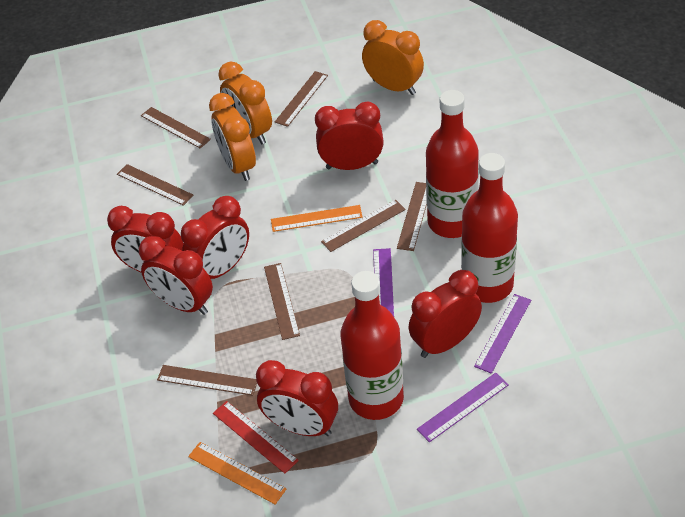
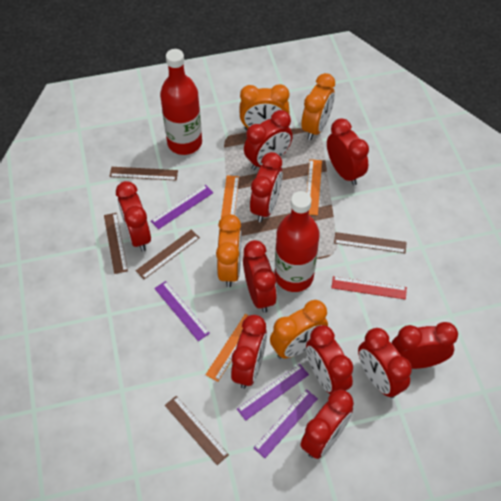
brown ruler: [117,164,194,206] [141,107,211,149] [157,365,257,396] [264,263,300,340] [275,71,328,127] [321,200,406,252] [397,182,427,251] = 7 -> [104,213,128,274] [109,167,178,180] [136,230,200,279] [165,396,229,465] [334,232,406,253] = 5
orange clock: [209,93,256,181] [218,61,272,145] [362,20,424,95] = 3 -> [216,214,241,287] [240,84,290,130] [270,300,328,359] [301,73,335,140] = 4
orange ruler: [188,442,287,505] [271,205,363,232] = 2 -> [206,314,249,382] [219,175,239,231] [307,159,322,215] = 3
purple ruler: [373,248,394,317] [417,373,509,442] [474,294,531,374] = 3 -> [151,185,214,229] [154,281,210,341] [237,364,309,421] [254,389,318,458] = 4
red bottle: [341,271,404,420] [426,90,479,238] [461,153,518,303] = 3 -> [160,49,202,155] [275,191,320,292] = 2
red clock: [107,206,184,272] [139,236,213,315] [181,196,249,279] [256,360,338,436] [315,101,384,170] [409,270,482,358] = 6 -> [116,181,151,252] [231,315,267,389] [243,240,277,313] [244,110,293,170] [250,152,283,222] [300,389,354,459] [306,325,353,394] [327,118,369,186] [358,328,412,398] [391,322,458,369] = 10

